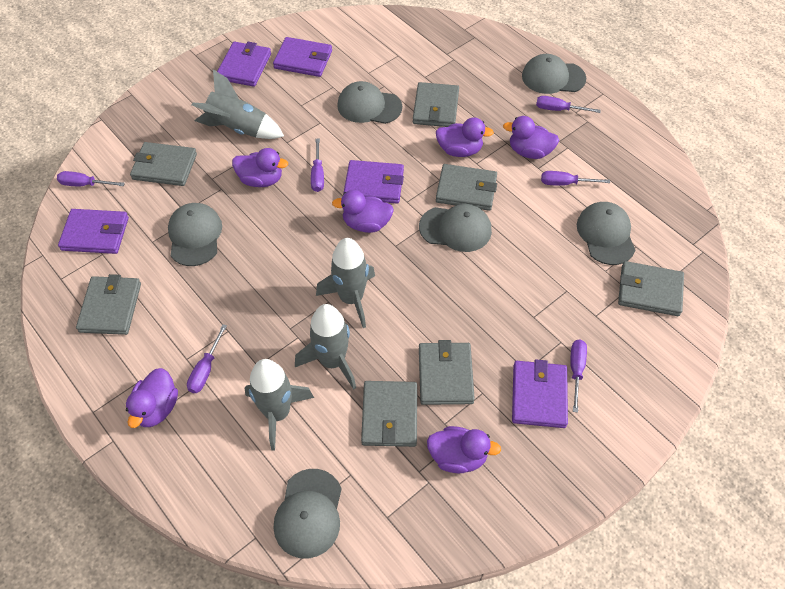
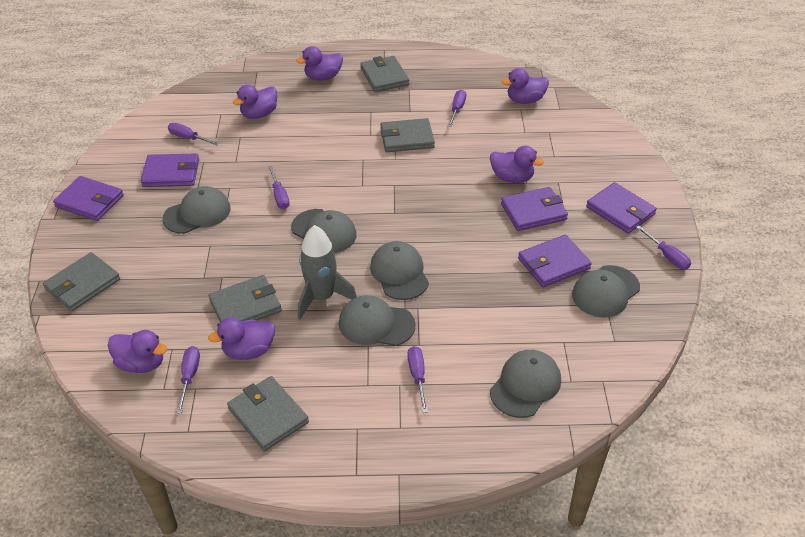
grey rocket: [191,70,284,139] [245,359,314,451] [295,304,356,389] [316,238,375,328] = 4 -> [298,225,357,320] = 1
grey wallet: [76,274,141,335] [130,142,197,186] [361,381,417,447] [413,82,459,127] [419,340,475,405] [436,164,497,211] [618,261,684,316] = 7 -> [43,252,120,311] [208,275,282,322] [227,376,309,451] [360,56,409,92] [380,118,435,152] = 5

